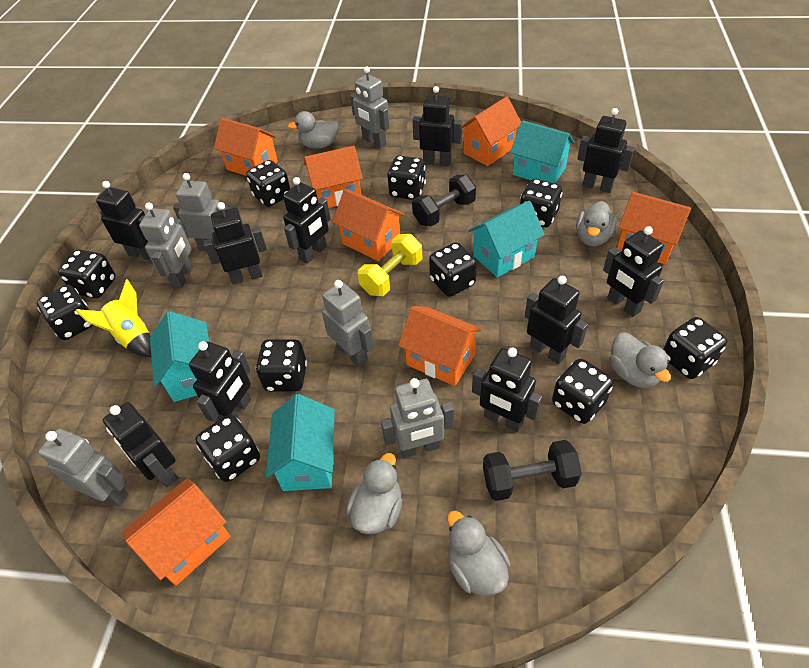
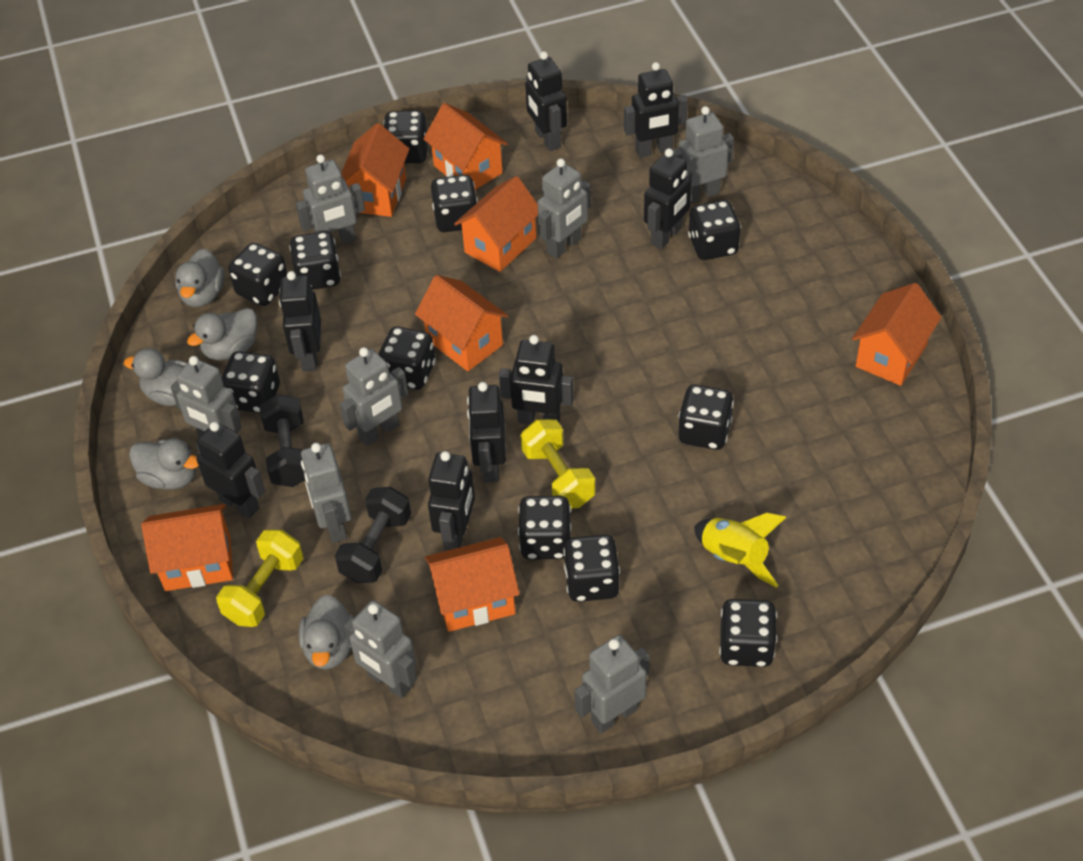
black dice: [37,285,93,340] [58,250,116,298] [196,415,260,482] [246,160,290,207] [256,339,307,392] [387,156,426,200] [429,242,477,297] [520,179,562,227] [552,359,613,424] [663,317,727,379] = 10 -> [222,351,280,413] [228,243,287,306] [289,231,341,290] [379,326,436,390] [384,110,428,164] [431,175,478,232] [518,496,571,559] [563,535,620,602] [678,385,734,450] [688,200,741,260] [719,599,777,667] = 11
black robot: [96,181,151,261] [103,402,178,487] [189,341,251,422] [203,202,267,285] [283,177,331,264] [413,86,462,166] [472,347,542,432] [525,276,588,364] [577,108,635,193] [603,226,664,317] = 10 -> [196,422,265,518] [279,271,321,372] [428,451,475,550] [467,382,506,483] [499,335,574,425] [525,51,567,151] [624,62,688,158] [644,148,692,249] = 8
grey robot: [38,429,129,507] [139,202,193,288] [173,173,228,251] [322,280,374,367] [350,66,389,148] [381,378,454,458] = 6 -> [171,356,242,437] [296,154,365,244] [301,443,351,543] [339,347,408,446] [344,600,417,698] [537,158,591,259] [574,635,649,733] [673,106,734,203] = 8
turquoise house: [150,311,209,402] [266,394,335,491] [468,201,545,278] [510,120,574,184] = 4 -> none = 0
yellow dumbbell: [358,234,422,296] = 1 -> [216,530,303,627] [520,419,596,508] = 2

